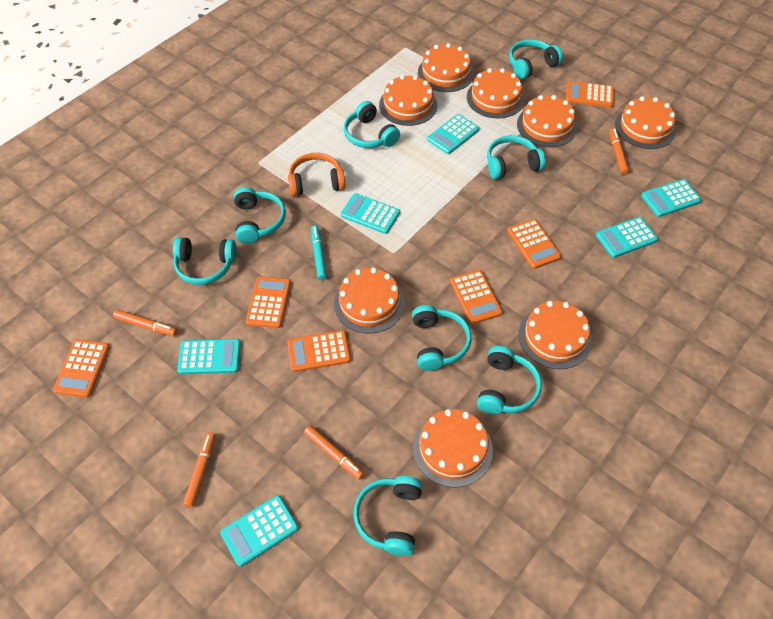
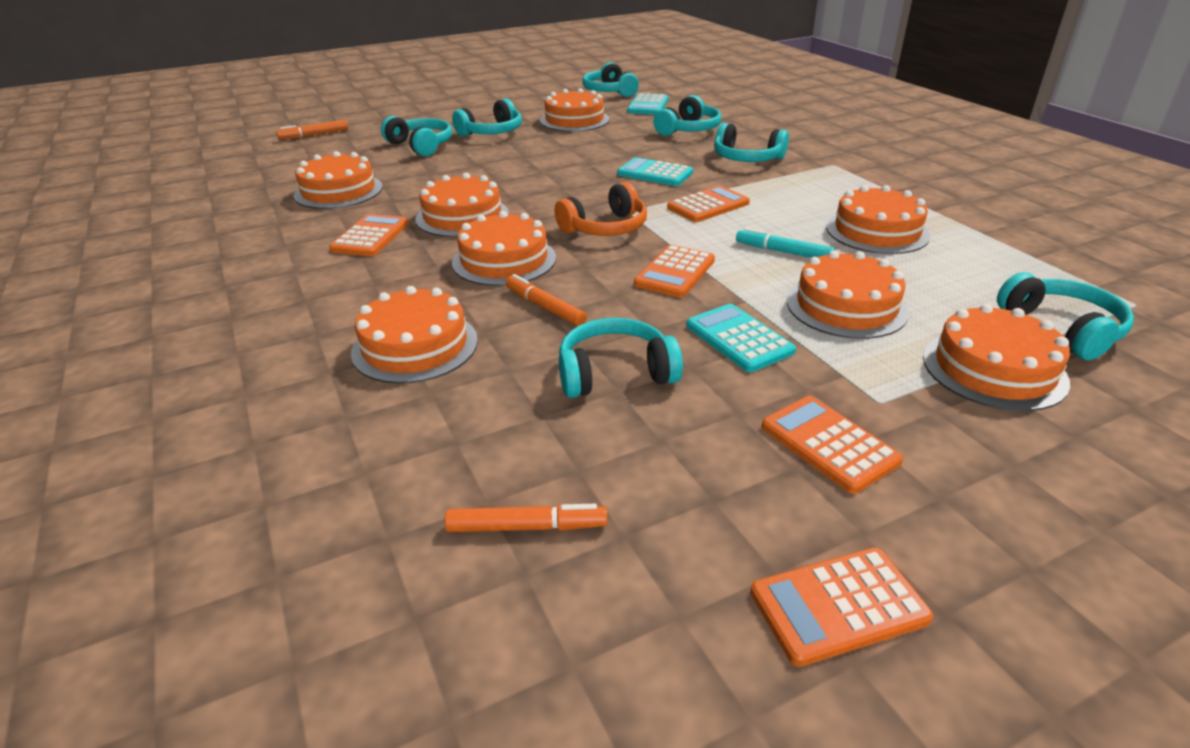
orange calculator: [53,339,110,398] [246,276,291,328] [287,330,351,372] [450,270,503,324] [507,219,562,269] [566,81,614,108] = 6 -> [329,214,409,256] [634,245,715,297] [667,186,750,222] [750,547,933,667] [761,396,903,494] = 5
orange marker: [113,310,177,336] [183,432,216,508] [304,426,364,480] [609,128,629,174] = 4 -> [276,120,348,139] [444,504,607,532] [505,274,587,326] = 3
turquoise calculator: [177,339,241,374] [220,495,299,567] [341,193,400,234] [427,114,480,154] [596,217,658,258] [641,179,702,217] = 6 -> [617,157,693,186] [627,93,668,115] [686,304,796,372] = 3
turquoise headphones: [173,237,237,285] [234,187,286,244] [343,101,400,148] [353,476,423,556] [412,305,471,371] [477,346,542,414] [487,135,546,179] [509,39,563,79] = 8 -> [381,116,452,156] [452,98,522,136] [559,318,683,398] [582,62,639,97] [653,95,722,136] [714,123,789,162] [997,272,1134,360] = 7

